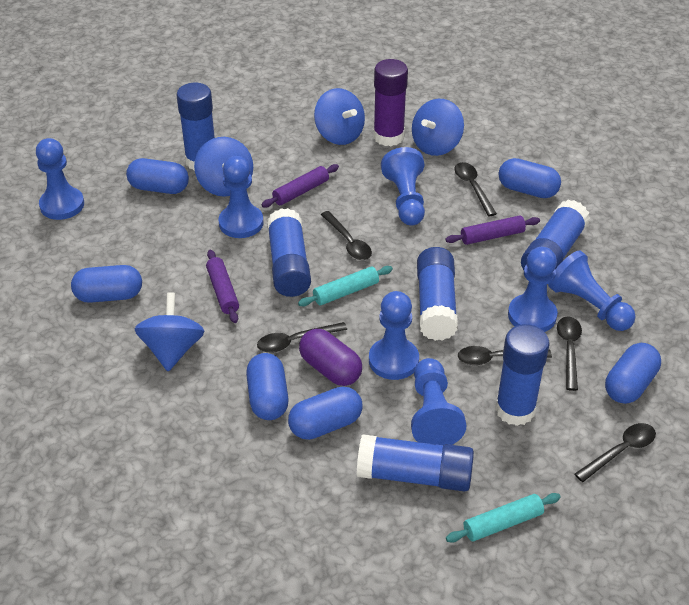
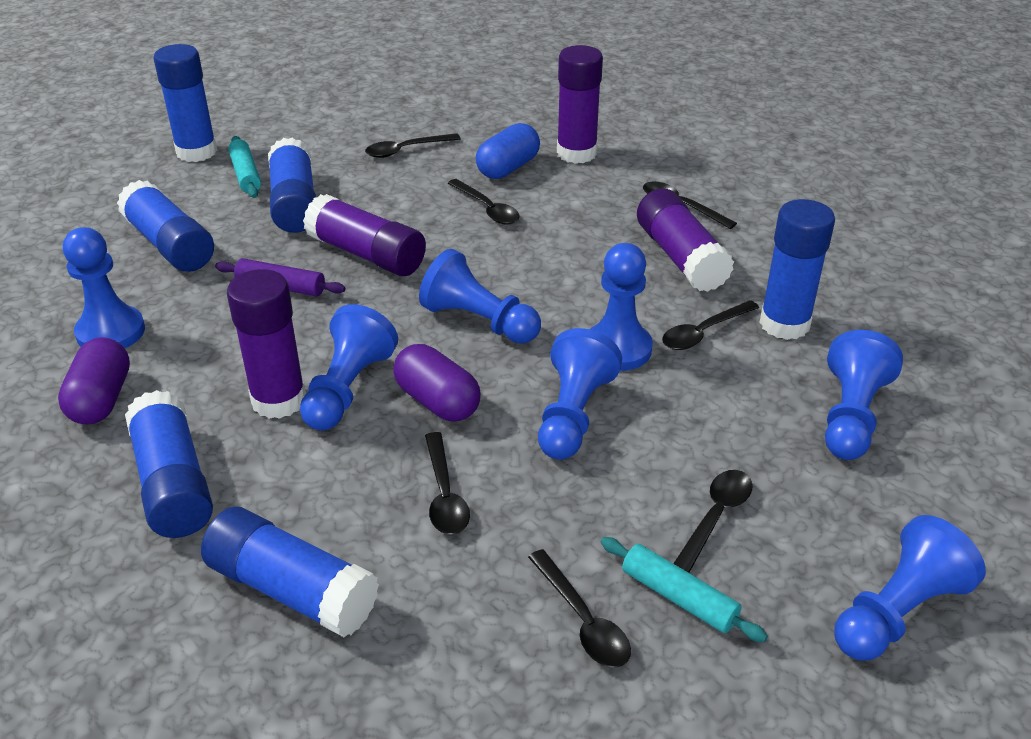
black spoon: [257,322,347,353] [321,211,372,260] [455,162,497,216] [458,346,552,365] [557,316,582,391] [575,423,656,482] = 6 -> [365,133,461,158] [425,432,470,534] [448,179,520,224] [528,549,631,668] [643,182,737,229] [662,300,759,350] [673,470,753,573] = 7
blue capsule: [71,265,142,303] [126,158,189,194] [246,353,289,420] [288,387,362,440] [499,158,561,198] [605,343,661,404] = 6 -> [476,123,540,179] = 1
blue spinning top: [135,292,205,371] [194,137,253,197] [314,88,365,145] [412,99,464,156] = 4 -> none = 0
purple capsule: [299,329,362,386] = 1 -> [58,337,130,424] [393,344,481,421] = 2
purple glue stick: [373,59,408,146] = 1 -> [227,269,306,419] [303,194,426,276] [557,45,603,164] [637,188,734,292] = 4
purple rolling pin: [206,250,239,323] [262,164,339,208] [445,215,540,245] = 3 -> [215,258,345,296] = 1

